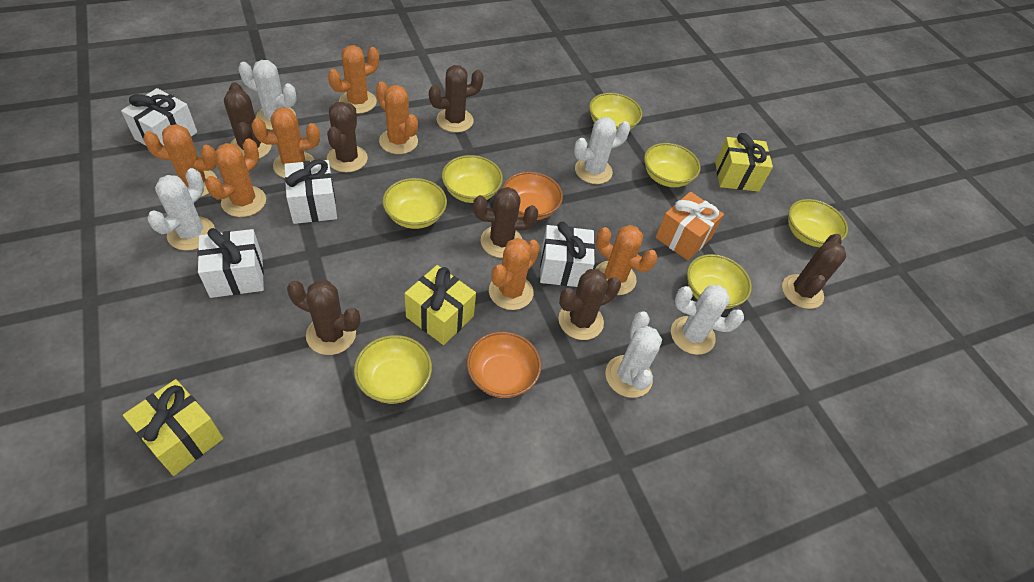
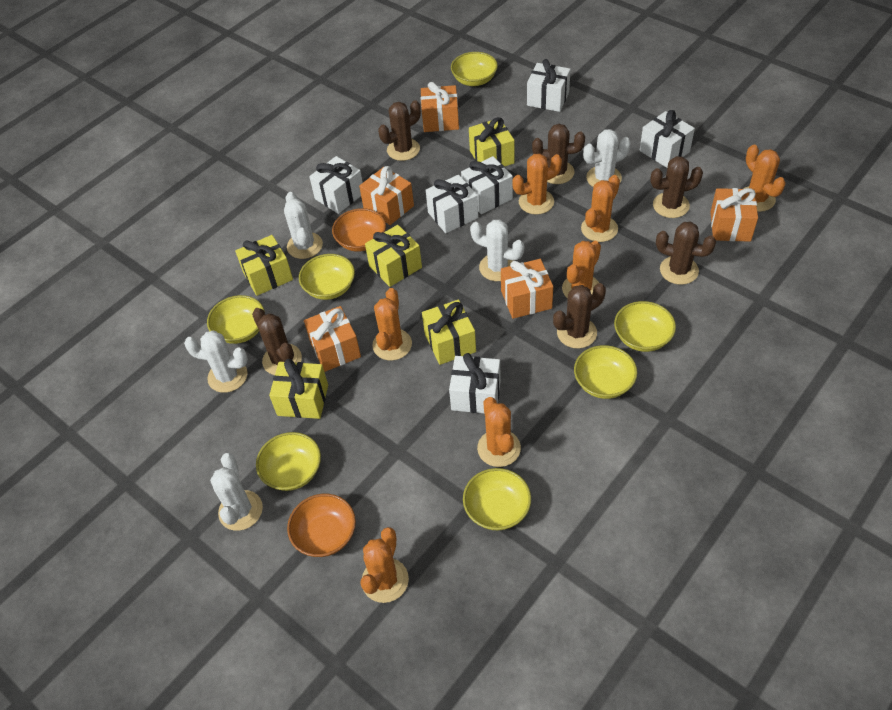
brown cactus: [224,82,272,159] [287,280,360,355] [327,102,368,172] [429,65,484,133] [473,187,538,258] [559,269,621,340] [782,234,846,309] = 7 -> [252,308,302,375] [378,101,421,161] [532,124,585,184] [553,283,606,349] [650,156,703,218] [656,222,716,285] = 6
orange gift: [655,192,724,260] = 1 -> [304,306,361,372] [359,166,414,225] [421,82,459,132] [501,259,553,319] [710,188,758,242] = 5
white gift: [121,88,197,146] [197,228,264,298] [284,159,337,224] [540,221,595,287] = 4 -> [309,156,363,214] [426,175,478,233] [449,353,501,413] [461,156,513,214] [527,59,571,112] [640,110,695,168] = 6
yellow gift: [123,379,223,476] [405,265,476,345] [715,133,773,192] = 3 -> [235,235,293,296] [269,359,328,419] [365,225,422,287] [422,300,476,365] [469,117,515,167] = 5

